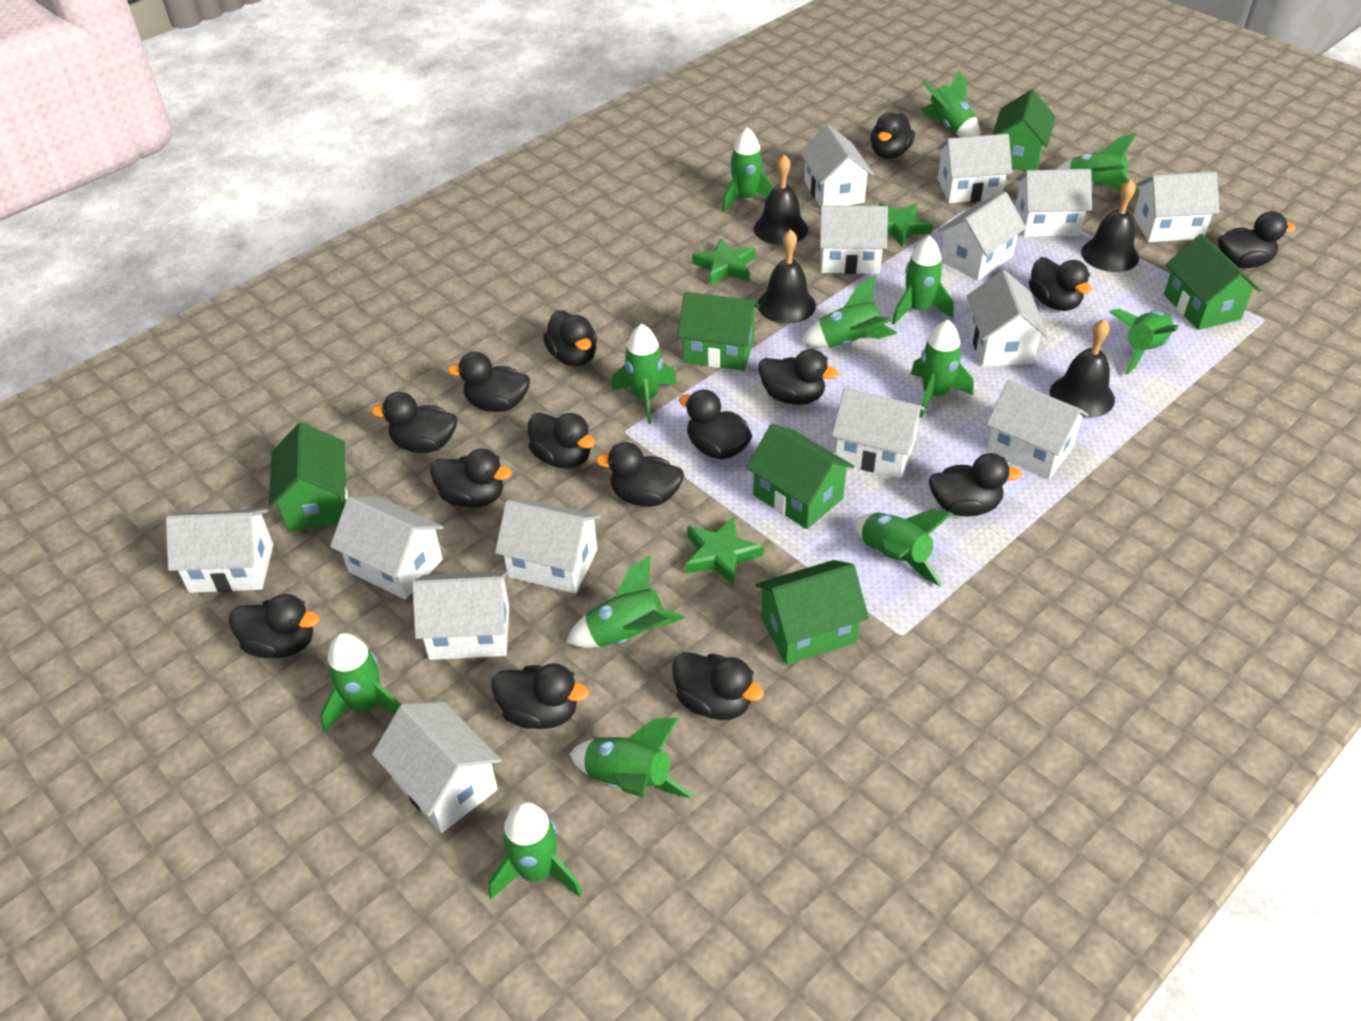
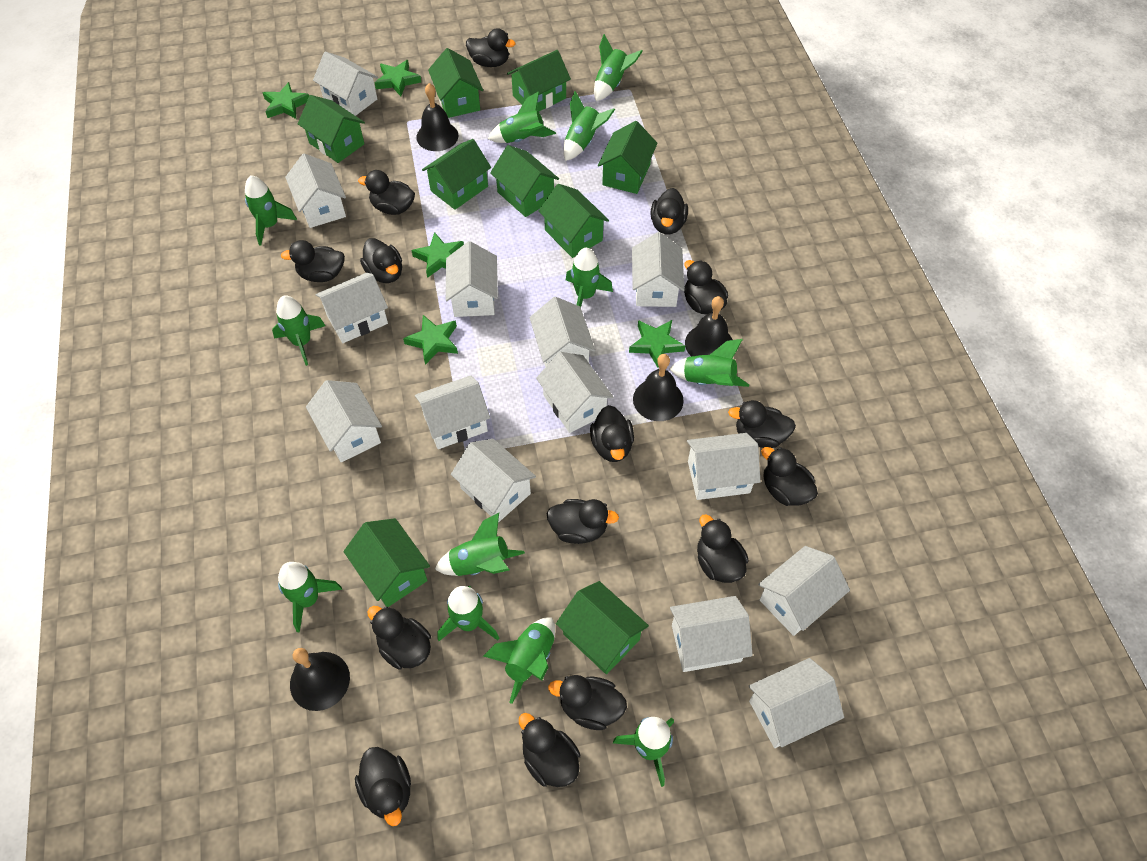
green house: [269,422,348,532] [677,292,760,371] [746,424,854,529] [755,560,869,665] [992,89,1056,171] [1164,234,1261,330] = 6 -> [298,95,365,163] [343,518,430,607] [422,139,491,210] [428,48,483,118] [490,145,559,217] [507,50,571,112] [539,184,609,258] [556,581,649,674] [598,121,658,194] = 9
green rocket: [320,633,401,732] [489,802,582,899] [566,555,685,648] [569,718,693,798] [611,324,677,424] [722,127,774,212] [800,275,897,347] [854,508,953,586] [892,236,954,325] [911,320,974,418] [921,70,980,137] [1056,133,1139,192] [1109,309,1179,375] = 13 -> [245,175,297,246] [272,296,325,366] [278,562,342,633] [435,513,525,576] [437,586,499,641] [483,617,555,704] [488,91,556,143] [563,91,615,161] [566,248,613,307] [594,34,643,101] [613,717,674,787] [669,339,749,387] = 12
green star: [685,516,764,587] [692,238,756,285] [879,203,933,247] = 3 -> [262,82,309,119] [375,60,421,96] [403,315,458,365] [411,232,464,278] [629,320,685,368] = 5

